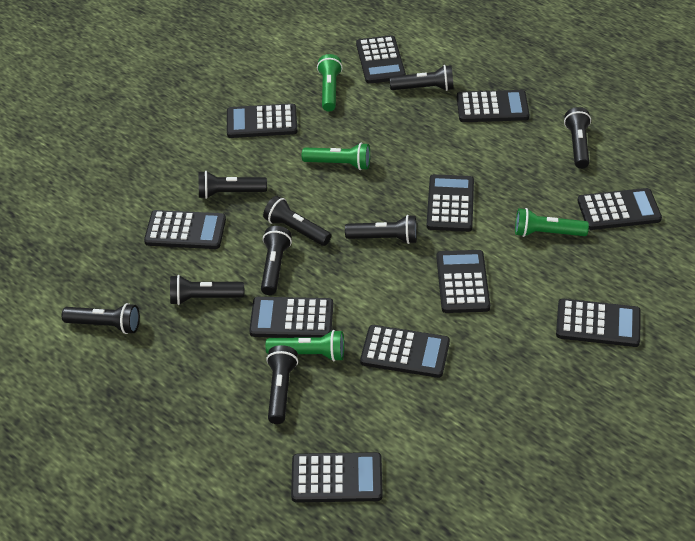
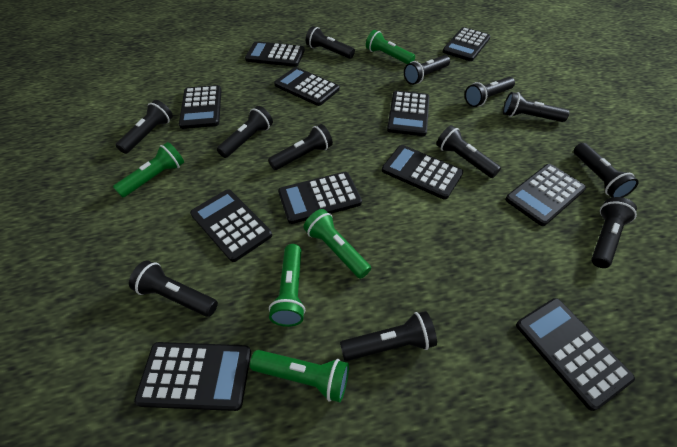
black flashlight: [62,303,140,334] [170,275,244,305] [199,171,267,199] [261,226,292,295] [263,196,331,246] [266,345,298,424] [345,215,417,244] [389,65,454,91] [564,107,591,169] = 9 -> [116,100,173,154] [129,260,218,317] [217,106,273,158] [268,124,333,170] [306,26,355,59] [340,311,437,361] [404,55,450,85] [436,125,501,178] [465,77,515,107] [503,92,570,122] [574,143,639,198] [591,197,637,268] = 12
green flashlight: [266,330,344,361] [302,143,370,170] [317,54,343,112] [515,208,589,237] = 4 -> [113,142,184,198] [250,350,349,402] [269,244,305,327] [303,209,371,279] [366,30,415,64] = 5

